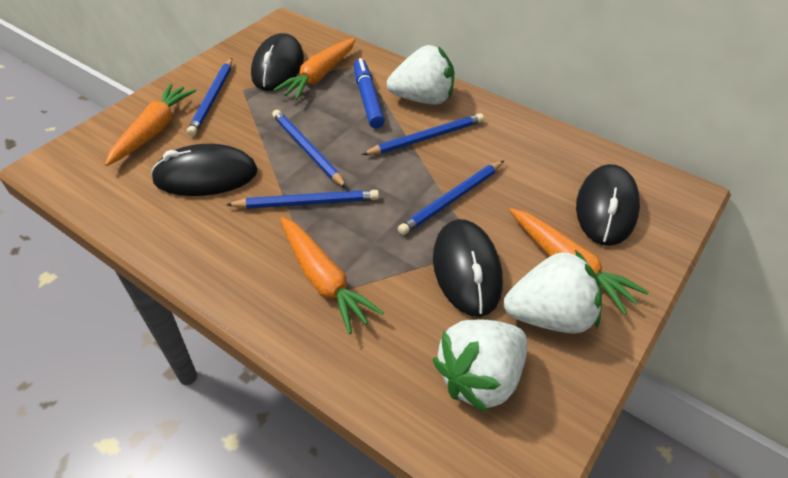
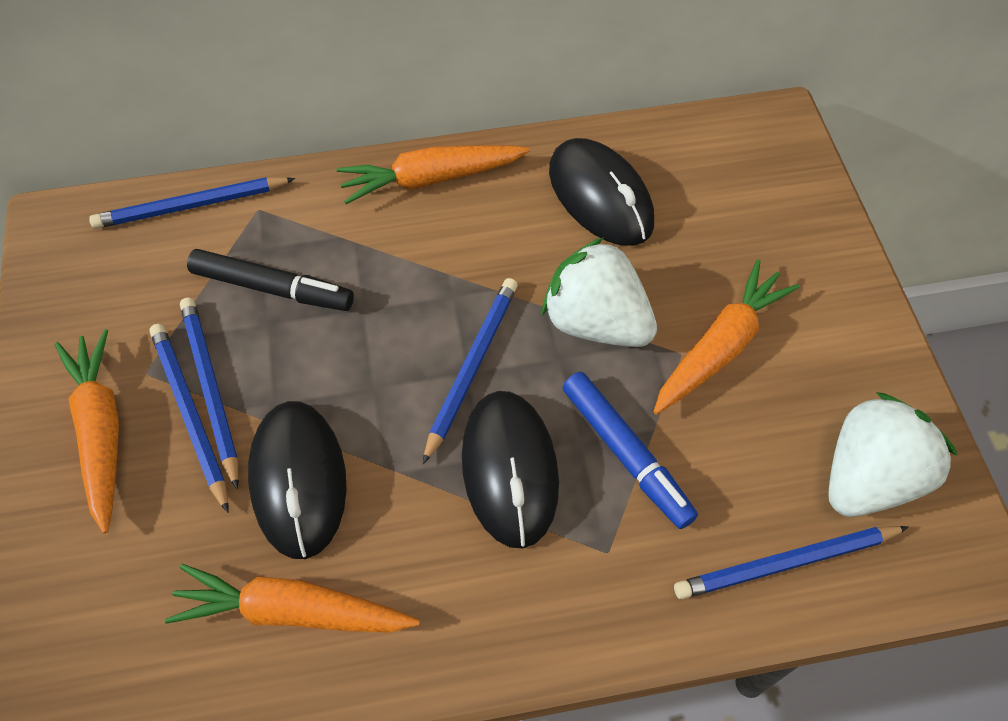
black marker: none = 0 -> [187,249,354,311] = 1
black mouse: [151,144,258,196] [251,33,304,91] [433,219,503,317] [576,164,640,246] = 4 -> [248,401,347,559] [462,391,559,548] [549,138,654,246] = 3
white strawberry: [387,45,454,105] [432,320,528,413] [504,250,602,333] = 3 -> [542,237,657,347] [828,392,958,517] = 2

